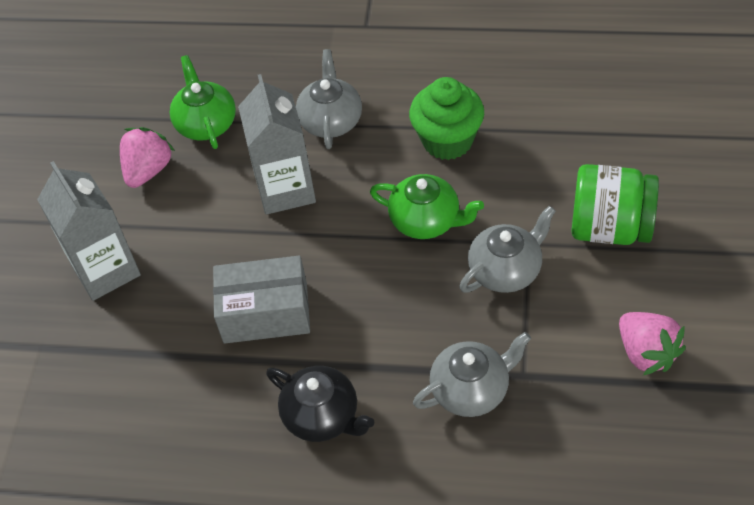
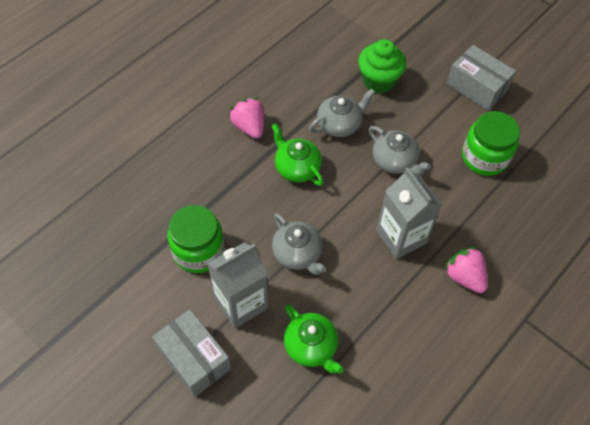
black teapot: [266,366,374,442] = 1 -> none = 0
green jar: [571,164,659,245] = 1 -> [168,205,224,273] [462,111,520,176] = 2
grey box: [213,256,310,344] = 1 -> [152,309,231,397] [446,45,516,111] = 2

